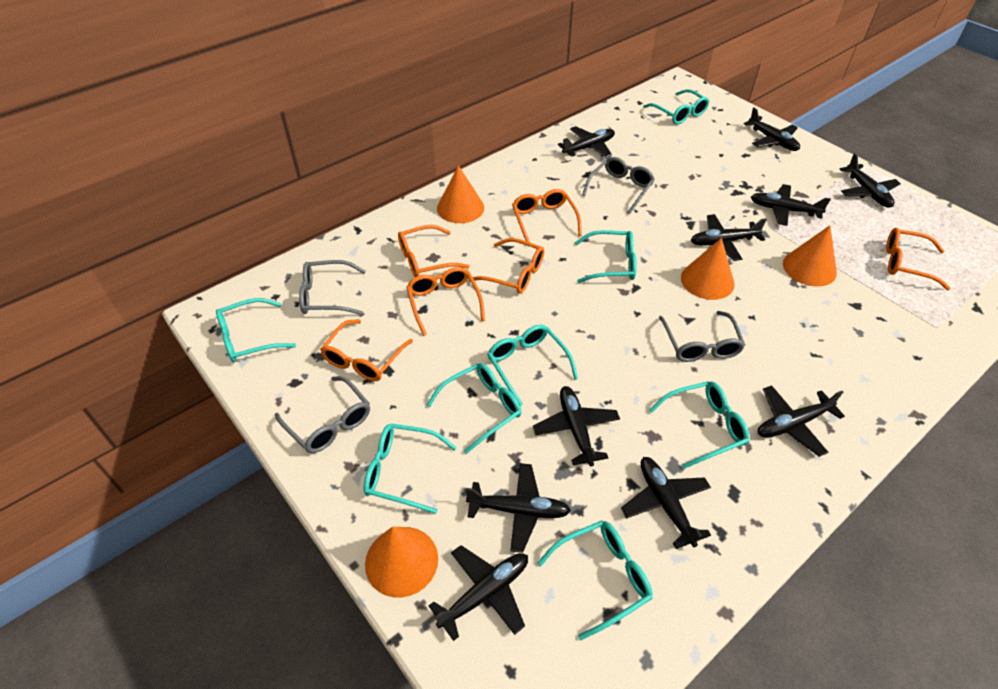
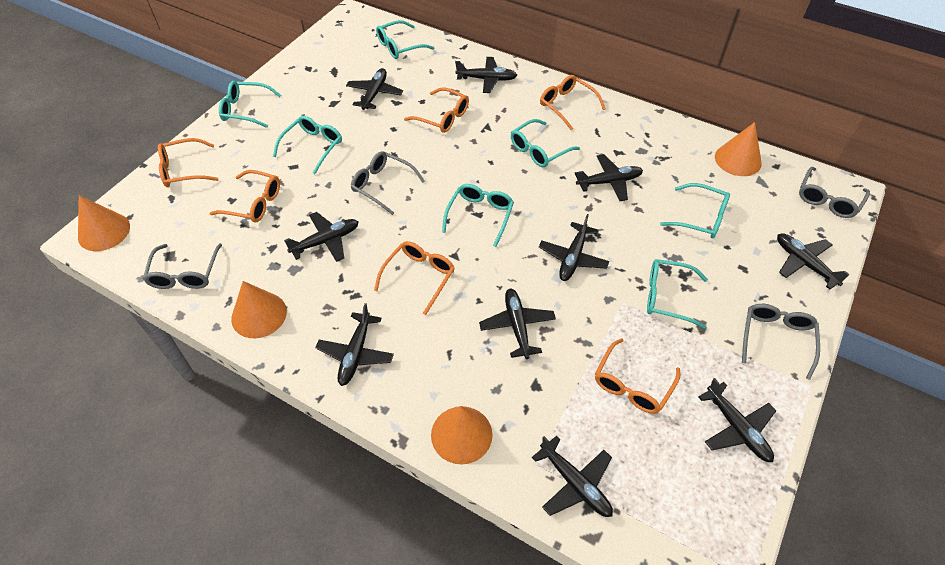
turquoise glasses: [216,298,296,363] [364,424,457,514] [427,363,521,454] [487,325,578,406] [537,520,653,640] [575,230,637,283] [643,89,709,124] [649,381,749,469] = 8 -> [219,81,281,128] [273,116,342,174] [376,20,434,59] [442,184,514,247] [511,119,580,167] [647,259,708,329] [660,183,730,239] = 7

